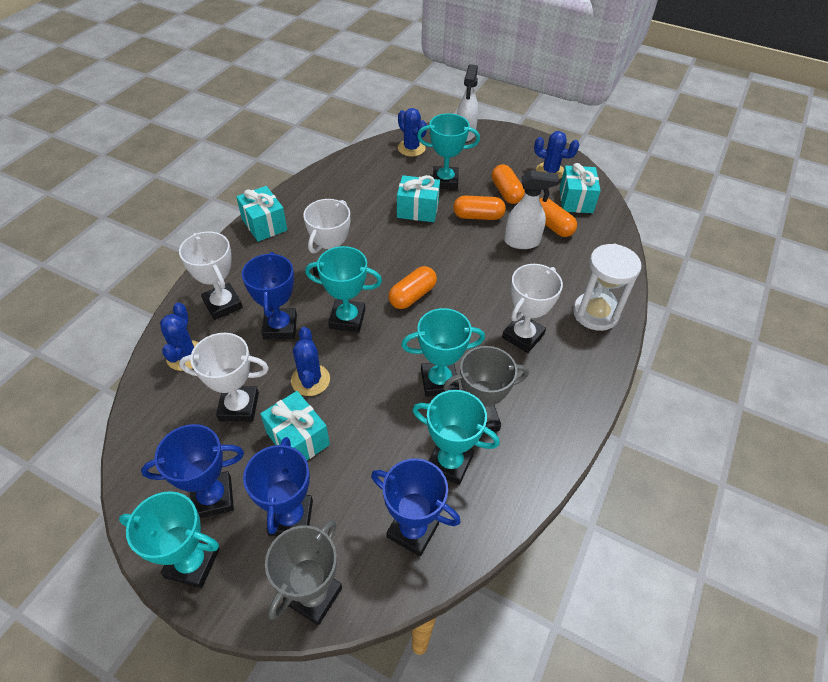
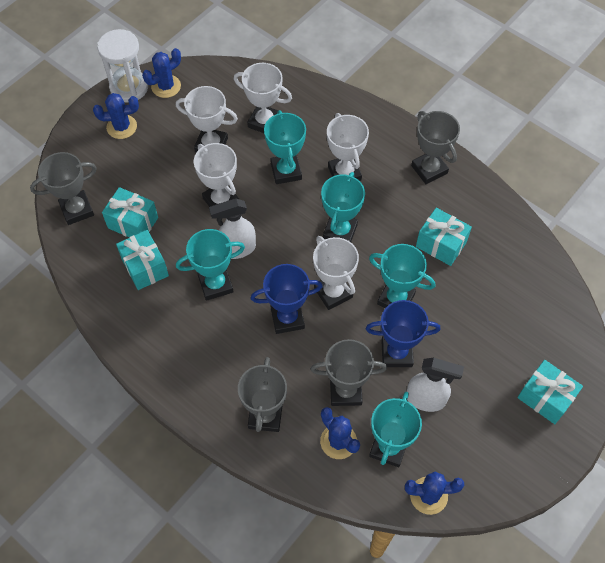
blue trophy: [141,424,244,518] [242,252,297,339] [243,437,313,536] [371,458,461,556] = 4 -> [251,264,323,334] [366,300,440,367] = 2
grey trophy: [265,520,342,625] [443,346,529,434] = 2 -> [30,152,97,225] [238,357,287,432] [310,339,387,406] [411,111,460,184] = 4
orange capsule: [388,266,437,309] [453,196,506,220] [492,164,525,204] [539,198,577,237] = 4 -> none = 0
white trophy: [179,232,243,320] [179,333,269,422] [303,199,350,277] [502,264,563,353] = 4 -> [176,86,238,153] [194,143,239,207] [234,63,292,133] [313,236,359,310] [327,113,369,181] = 5

